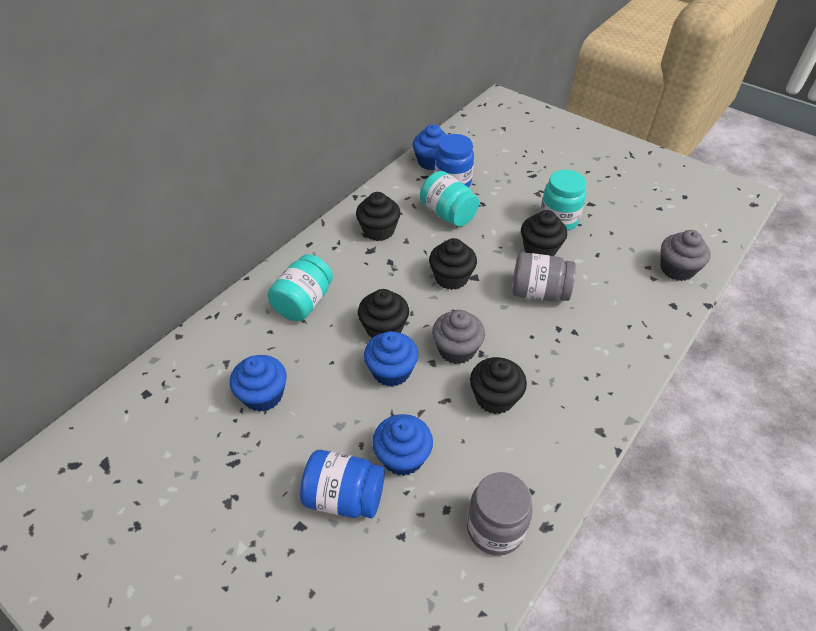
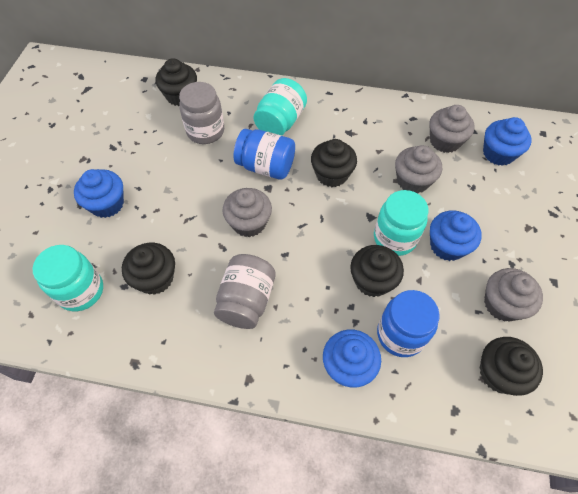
grey cupcake: [432,310,485,364] [661,230,710,281] = 2 -> [222,188,272,237] [395,145,442,194] [429,105,475,153] [484,268,543,322] = 4

